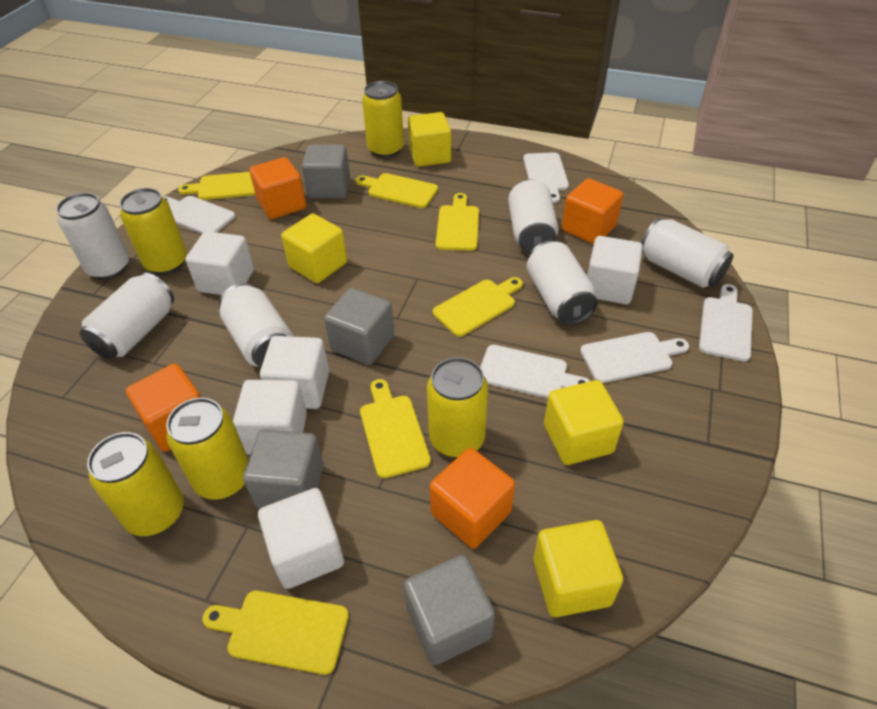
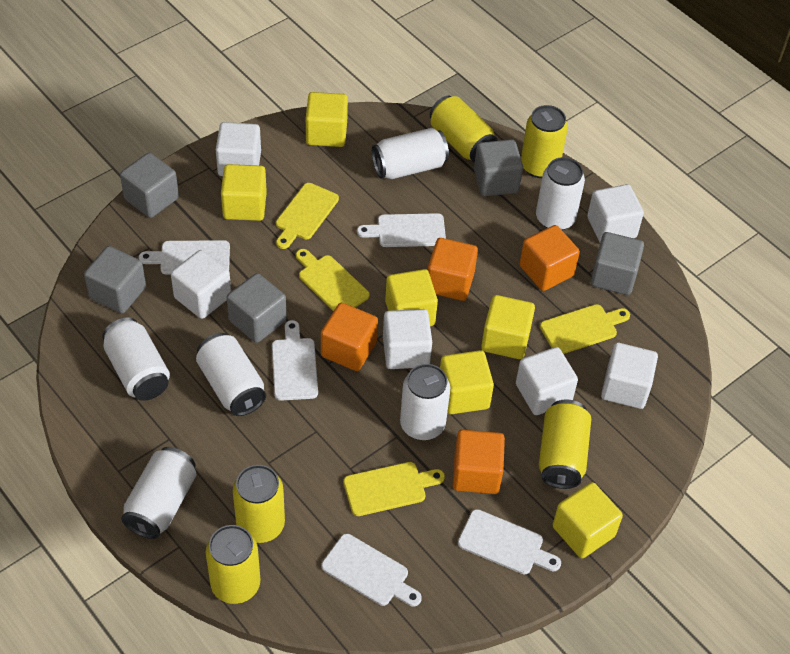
grey cube: [243,429,324,509] [302,144,350,199] [324,288,394,365] [404,555,495,665] = 4 -> [84,246,146,314] [120,153,179,218] [227,273,287,343] [474,139,523,196] [590,232,644,295] = 5
white cube: [185,231,254,295] [233,380,307,455] [258,488,344,589] [260,336,329,409] [587,236,643,304] = 5 -> [171,250,231,319] [216,122,261,176] [383,309,432,369] [516,347,578,415] [587,184,644,242] [601,343,658,409] = 6
yellow cube: [281,213,347,283] [408,112,451,167] [534,520,623,617] [544,380,624,465] = 4 -> [221,164,267,221] [306,92,348,147] [385,269,438,326] [440,350,494,414] [481,295,535,359] [553,482,623,558] = 6
yellow cutting board: [178,172,255,200] [202,591,349,675] [356,173,438,208] [360,379,431,478] [433,277,523,337] [436,193,479,251] = 6 -> [276,183,339,249] [296,249,370,311] [343,462,445,516] [540,304,630,354] = 4

